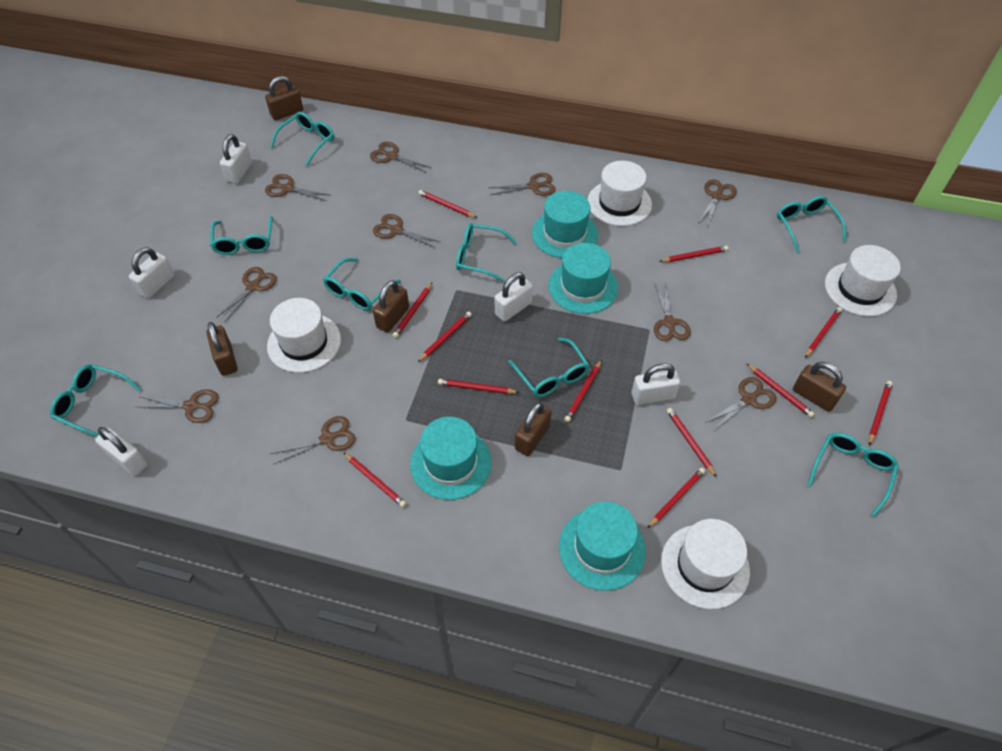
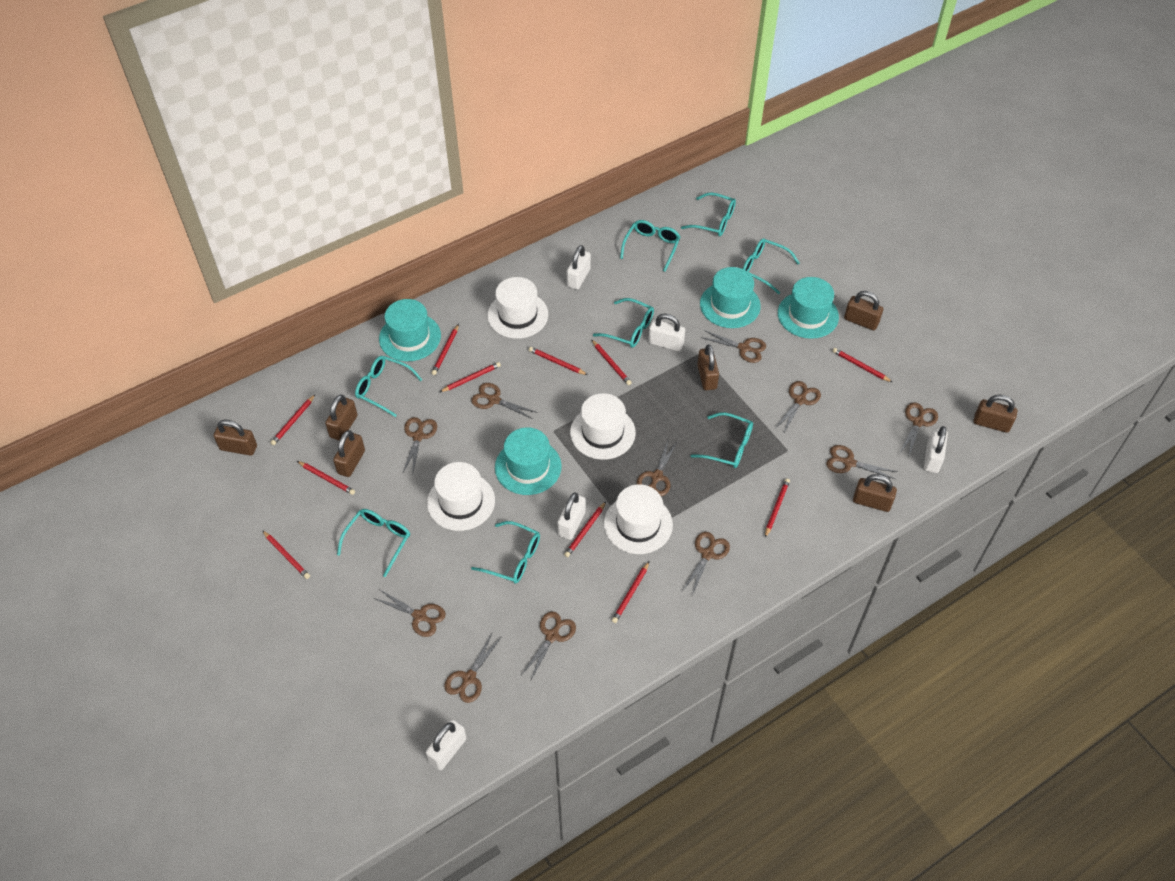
brown padlock: [206,322,237,376] [265,76,303,120] [373,280,409,333] [515,402,551,456] [793,362,846,412] = 5 -> [214,420,257,456] [325,394,358,441] [333,430,365,477] [697,344,719,390] [844,291,883,330] [853,474,897,512] [974,395,1017,433] = 7
brown scissors: [137,389,219,423] [216,267,277,323] [265,174,331,201] [271,416,355,464] [370,142,431,172] [373,214,440,248] [488,173,556,196] [654,283,691,341] [699,179,737,227] [705,377,776,430] = 10 -> [374,589,446,637] [403,417,437,476] [444,634,501,703] [471,383,537,419] [521,611,576,679] [637,441,677,496] [683,532,730,595] [701,330,766,363] [775,381,821,434] [826,445,898,479] [899,402,938,455] = 11
red pencil: [343,452,406,507] [393,283,432,338] [418,190,477,218] [418,312,472,362] [438,379,520,394] [564,360,602,422] [648,468,705,528] [659,246,728,262] [667,408,716,477] [746,363,815,418] [805,307,842,358] [869,381,893,446] = 12 -> [262,530,310,579] [270,395,315,445] [297,461,355,495] [432,324,459,375] [440,362,501,392] [529,347,588,375] [564,502,606,557] [591,339,632,385] [612,562,649,623] [765,479,790,538] [832,348,892,382] = 11

